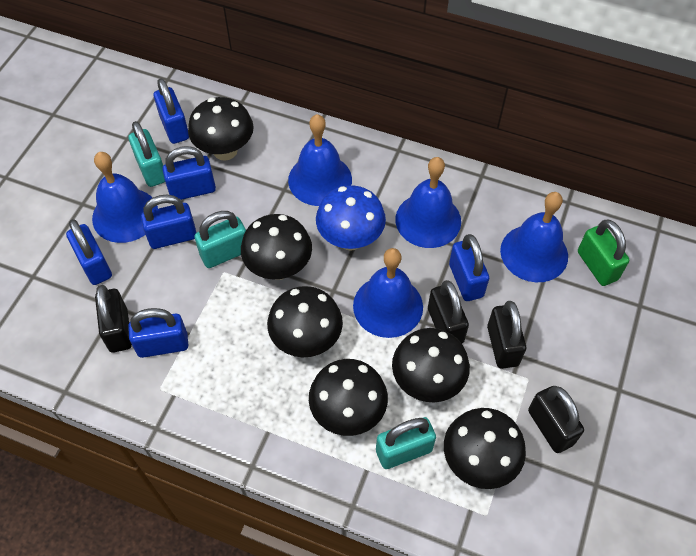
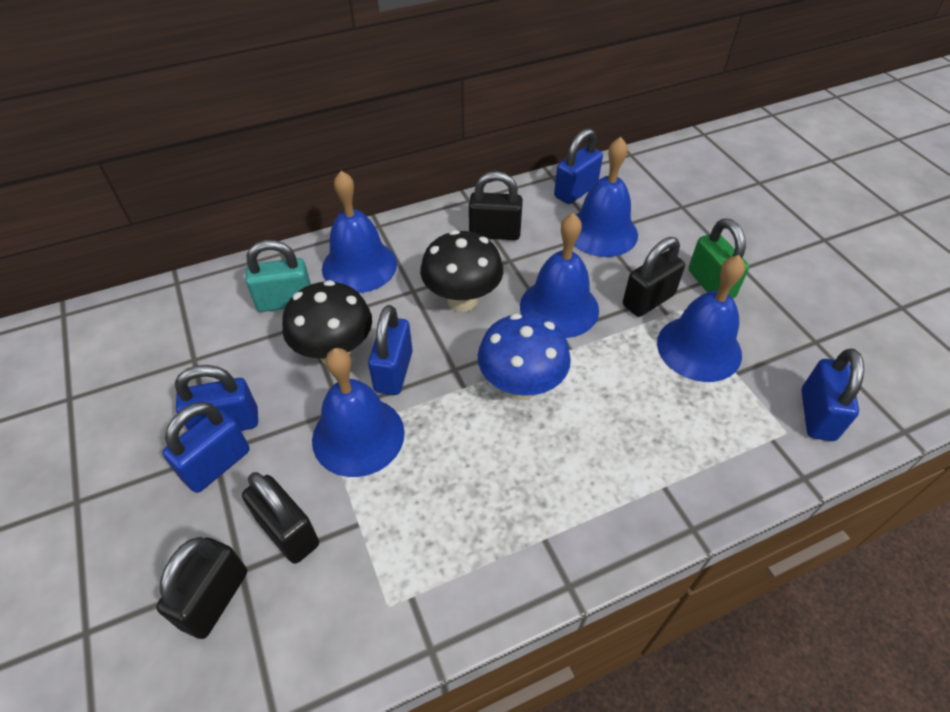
black mushroom: [188,97,254,161] [241,214,312,280] [267,286,343,357] [309,359,388,436] [392,328,470,403] [444,408,526,489] = 6 -> [282,280,372,364] [420,230,503,312] = 2
blue padlock: [66,219,112,285] [128,308,188,358] [141,195,197,249] [154,78,189,144] [162,146,216,200] [449,234,489,301] = 6 -> [162,402,250,493] [175,365,258,431] [368,305,413,395] [554,128,603,204] [801,348,864,441] = 5
turquoise padlock: [128,121,165,187] [194,211,246,268] [376,417,436,469] = 3 -> [246,240,311,312] = 1

